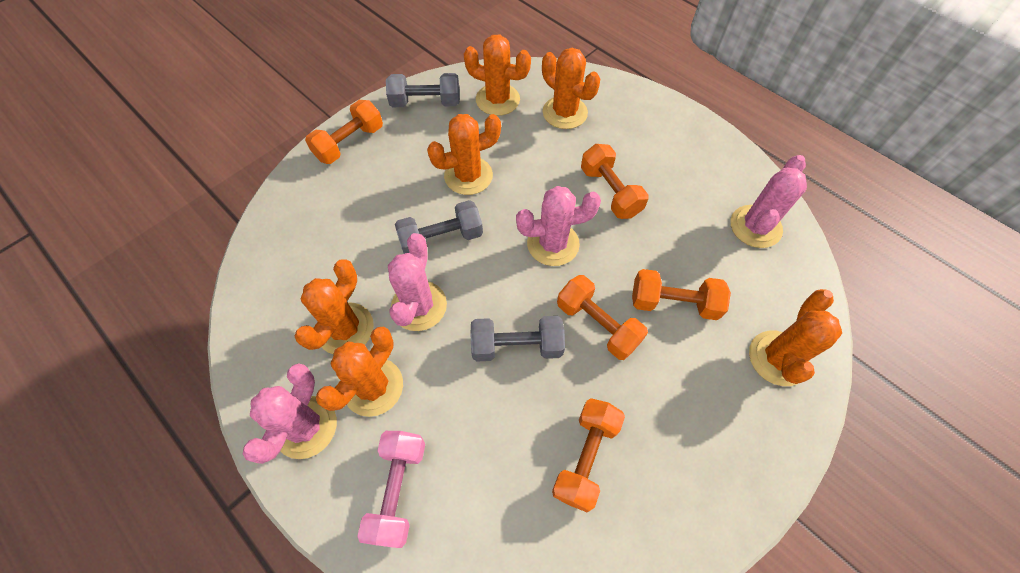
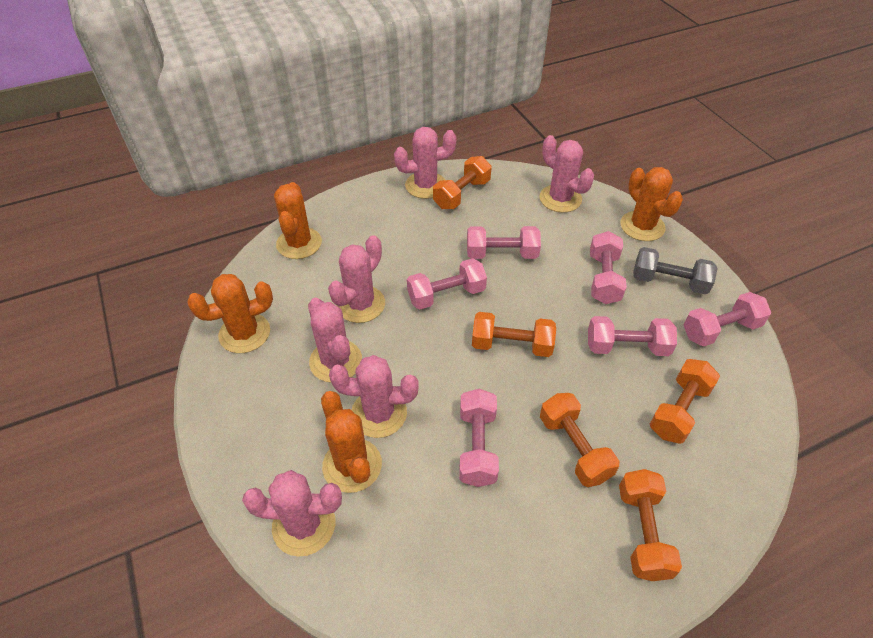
grey dumbbell: [386,73,460,107] [395,200,483,254] [470,316,565,361] = 3 -> [633,247,718,294] = 1
orange cactus: [294,259,374,354] [316,327,403,417] [427,114,501,195] [463,35,531,116] [542,48,600,129] [749,289,842,386] = 6 -> [187,274,273,353] [274,182,322,259] [321,391,382,493] [620,167,683,241] = 4
pink cactus: [243,363,337,464] [388,233,447,331] [516,186,601,266] [730,155,807,248] = 4 -> [242,470,342,557] [308,298,362,383] [328,235,385,323] [329,355,419,438] [394,127,457,199] [539,135,594,213] = 6
pink dumbbell: [357,431,425,548] = 1 -> [407,258,487,309] [459,389,499,487] [467,226,541,259] [588,316,677,356] [590,231,627,304] [683,292,771,347] = 6

